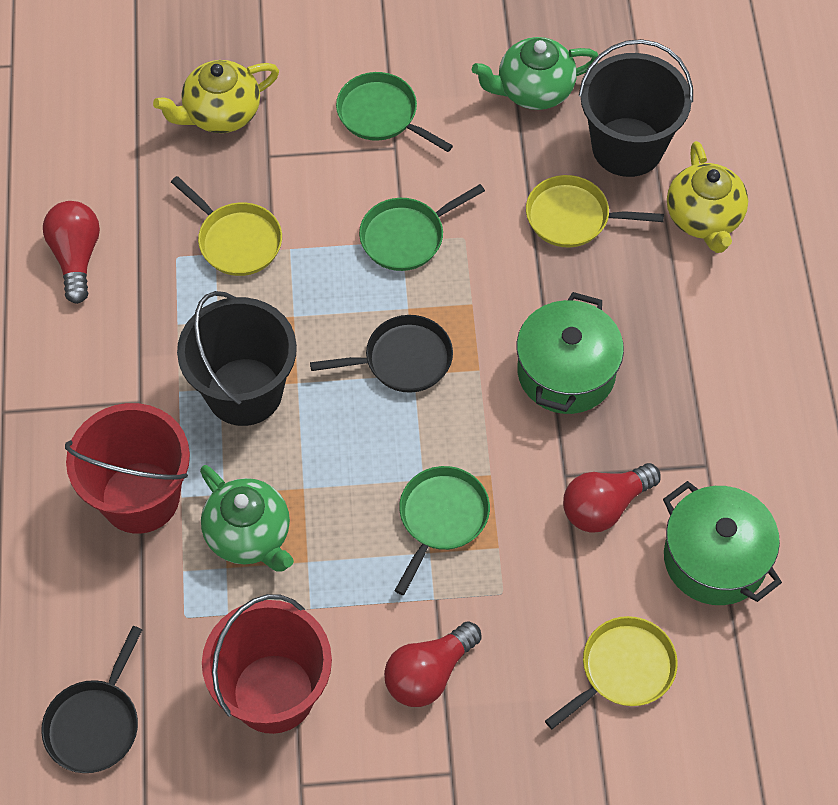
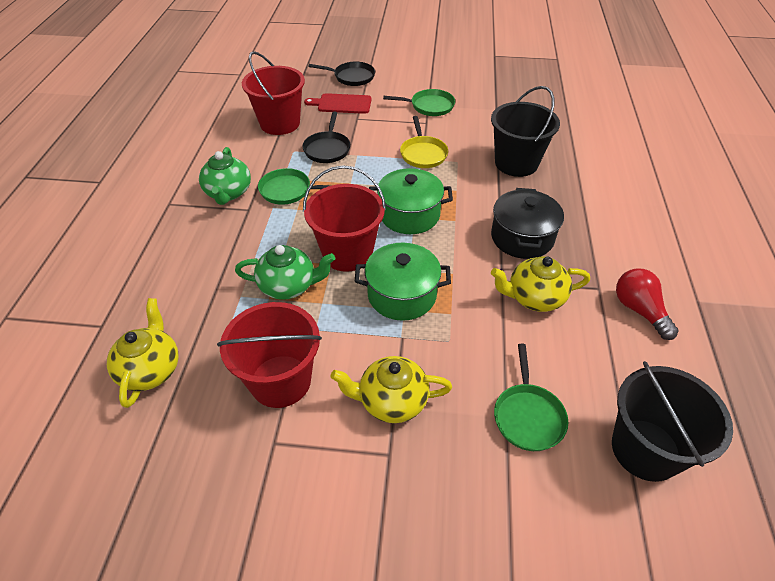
black pot: none = 0 -> [491,188,564,259] = 1
red bucket: [65,403,190,534] [202,594,332,734] = 2 -> [217,302,322,408] [242,51,305,135] [303,165,386,272] = 3
red cutting board: none = 0 -> [304,93,372,114] = 1
red light bulb: [43,201,100,304] [384,621,482,707] [563,463,661,533] = 3 -> [616,268,679,340] = 1
yellow pan: [171,176,282,276] [526,175,664,248] [545,616,678,729] = 3 -> [400,116,448,168] = 1
yellow teapot: [153,60,279,133] [667,141,748,253] = 2 -> [107,298,179,408] [331,356,452,423] [491,256,590,312] = 3

